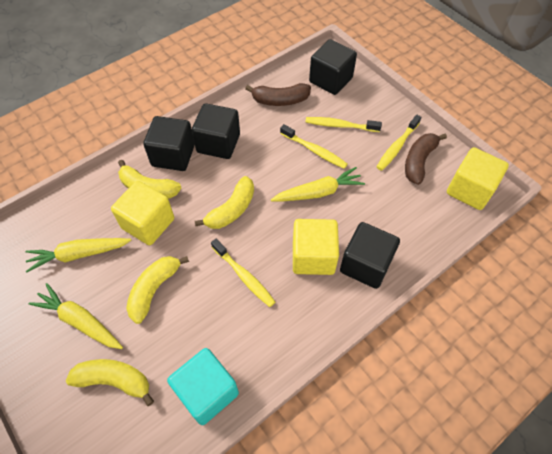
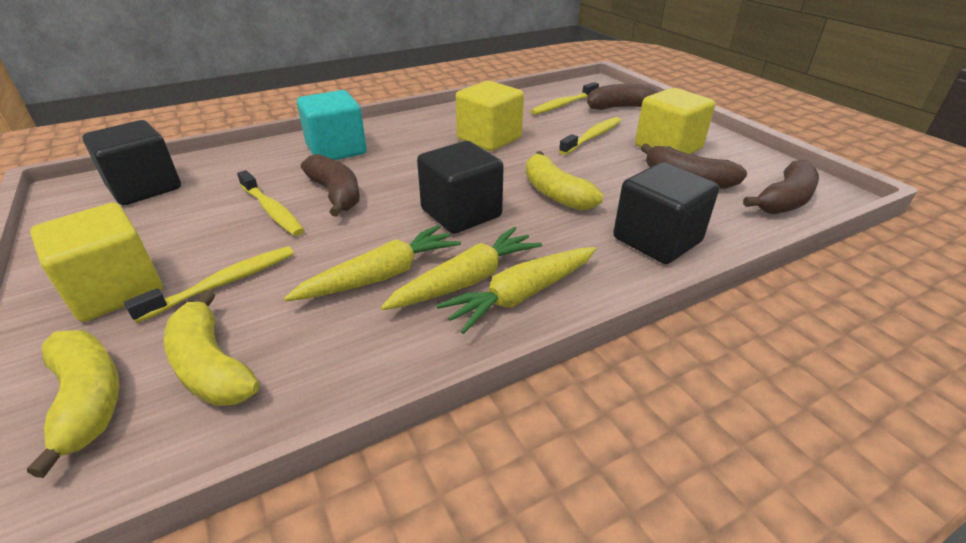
black cube: [143,116,195,171] [192,103,240,159] [309,39,357,95] [340,222,400,289] = 4 -> [83,120,181,205] [417,141,504,234] [613,162,719,264] = 3
brown banana: [245,83,311,106] [405,133,447,185] = 2 -> [301,154,360,217] [587,84,659,110] [641,144,747,189] [743,160,819,214] = 4
yellow banana: [66,359,154,406] [118,160,181,199] [126,256,189,324] [195,176,254,229] = 4 -> [27,330,119,478] [164,290,259,406] [526,151,603,210] = 3

